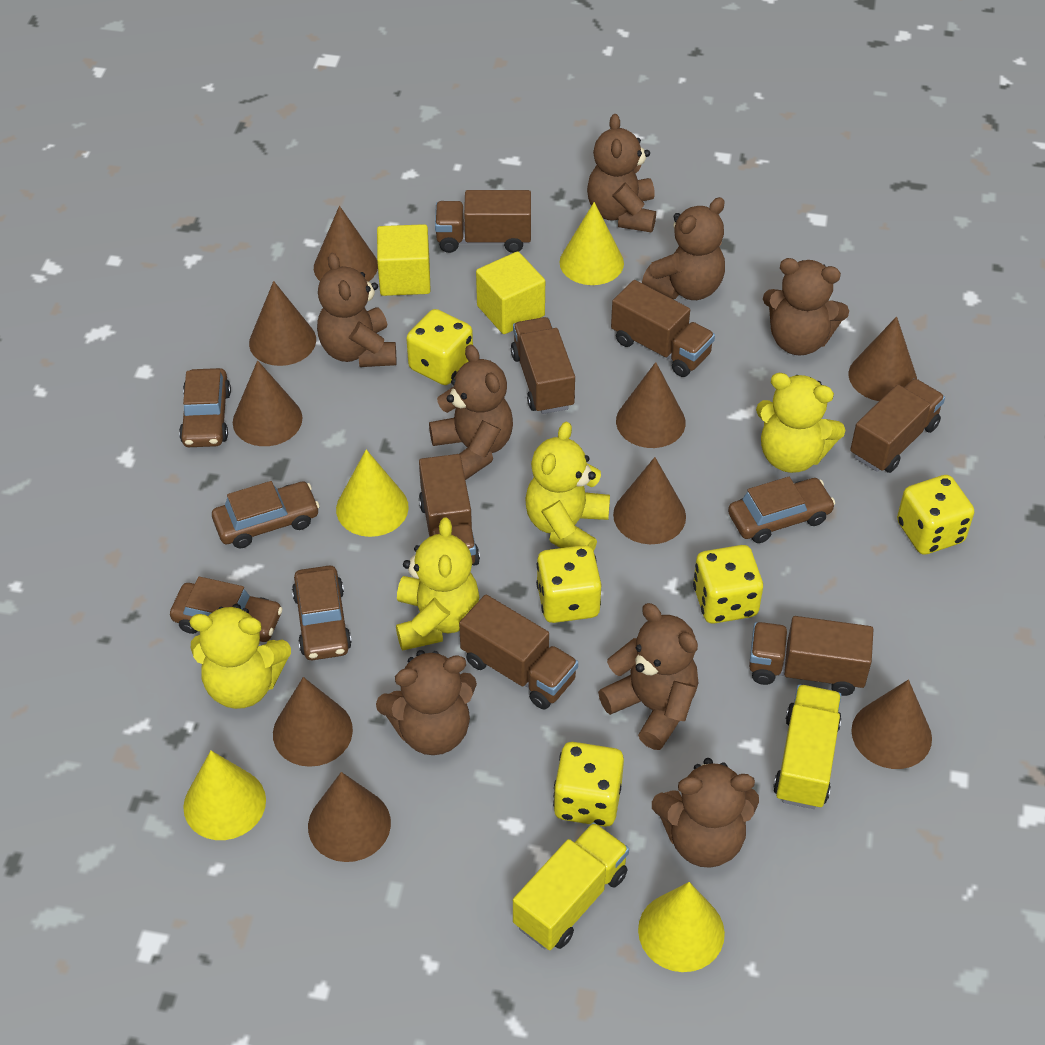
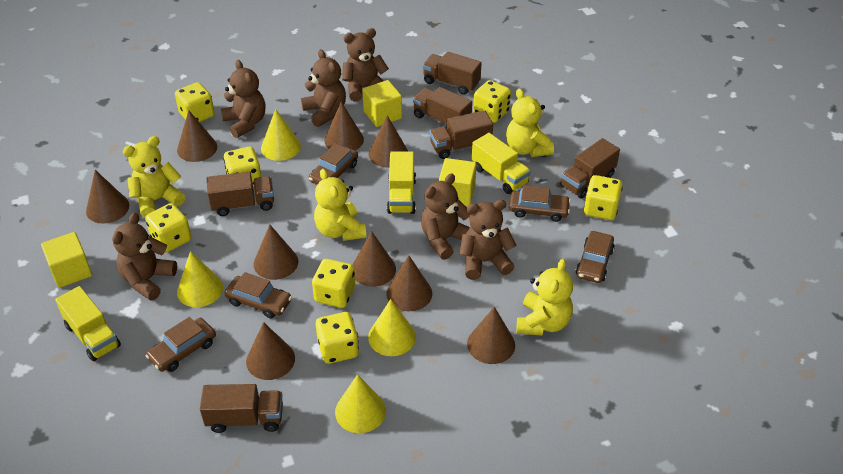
brown teddy bear: [317,253,396,367] [376,650,477,755] [429,344,513,480] [587,114,656,233] [598,603,698,750] [642,197,725,300] [652,758,759,868] [763,258,849,356] = 8 -> [112,213,177,301] [221,60,265,138] [301,49,346,127] [342,28,389,102] [421,174,470,260] [459,199,517,280] = 6
brown truck: [419,454,480,565] [435,190,531,253] [459,595,578,710] [511,317,575,414] [611,280,715,377] [749,616,873,696] [850,379,945,473] = 7 -> [200,384,283,433] [207,172,274,216] [413,87,472,128] [423,52,482,95] [430,110,493,159] [560,138,620,199] = 6
yellow cube: [377,224,431,296] [476,251,545,334] = 2 -> [41,232,92,288] [362,80,402,127] [439,158,476,206] = 3
yellow dice: [406,309,473,385] [536,545,601,623] [553,742,624,827] [693,545,763,624] [897,475,974,555] = 5 -> [145,203,192,252] [175,82,215,122] [224,147,262,187] [312,259,355,308] [315,312,359,364] [473,80,511,123] [584,175,623,220] = 7
yellow truck: [513,822,629,950] [773,684,841,809] = 2 -> [55,286,121,361] [387,152,416,214] [472,133,531,194] = 3

